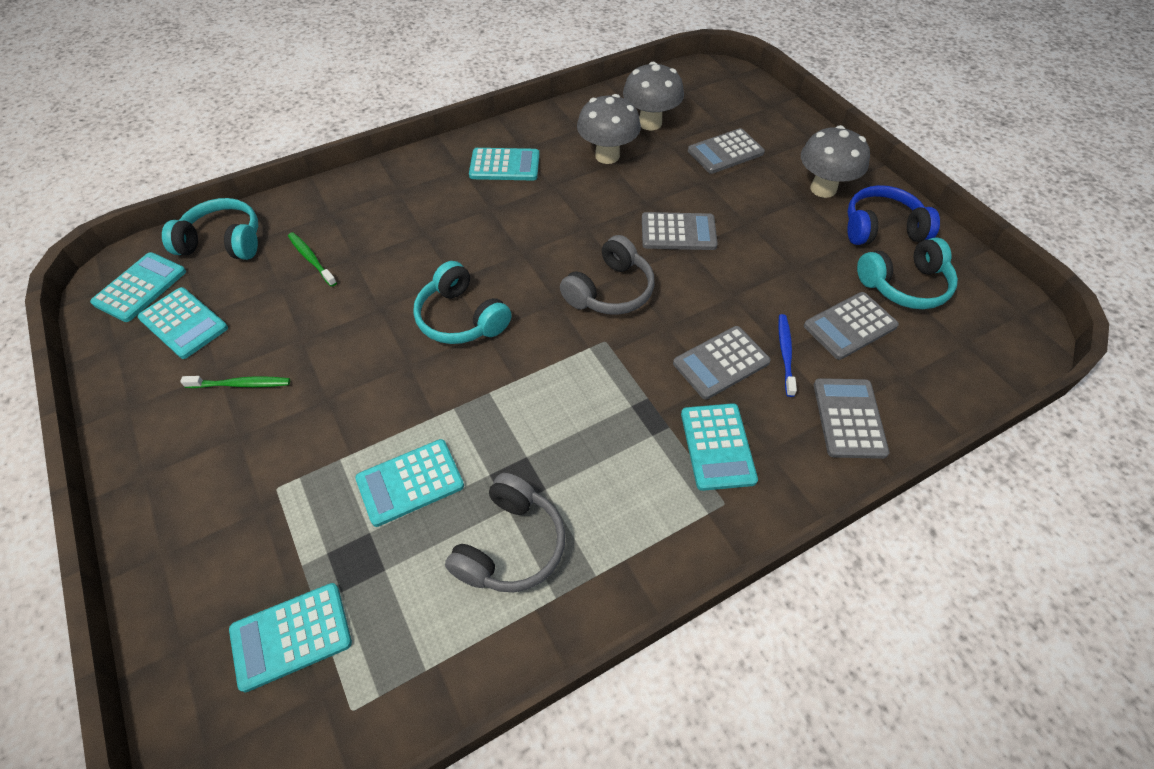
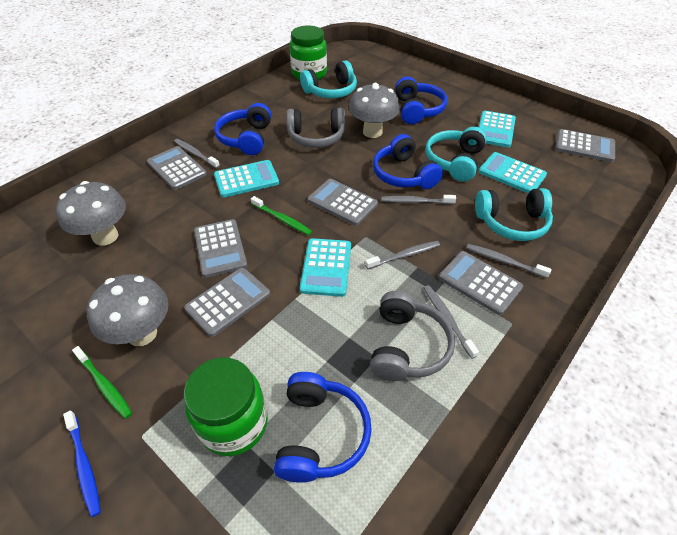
blue headphones: [847,185,940,245] = 1 -> [214,103,272,155] [274,372,372,483] [373,134,443,189] [395,77,447,124] = 4
green jar: none = 0 -> [184,358,268,456] [290,26,327,80] = 2
grey calculator: [642,212,718,250] [673,326,771,400] [688,128,765,174] [804,292,899,360] [814,378,889,459] = 5 -> [147,146,207,190] [184,267,270,337] [194,219,248,278] [308,179,378,226] [439,251,523,315] [555,129,615,162] = 6
grey toothbrush: none = 0 -> [174,139,220,168] [365,241,440,269] [381,195,456,204] [424,285,479,359] [466,244,552,278] = 5
turquoise calculator: [90,252,186,322] [137,287,228,359] [229,583,352,692] [355,439,464,527] [469,148,539,180] [681,403,758,491] = 6 -> [214,160,279,198] [300,238,351,297] [478,152,547,193] [479,111,516,147] = 4

